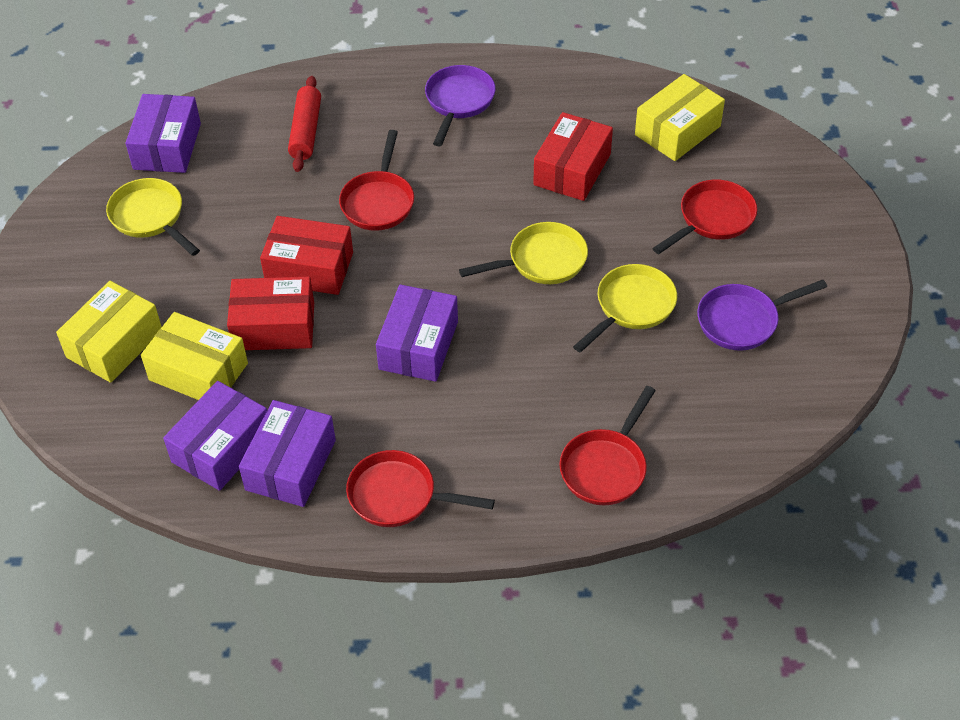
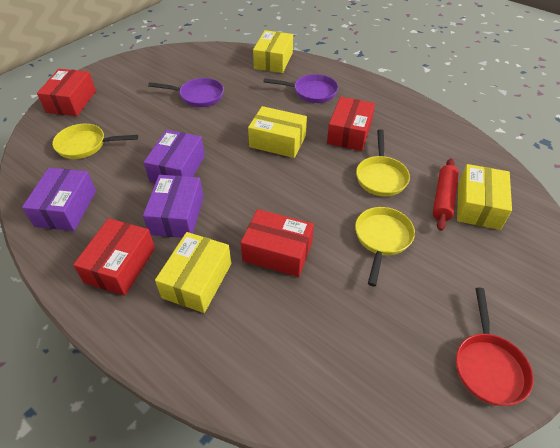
purple box: [126,94,201,173] [163,381,267,491] [239,400,336,507] [376,285,458,382] = 4 -> [22,168,96,231] [143,175,204,238] [144,130,205,183] = 3
red box: [227,277,314,350] [260,216,353,295] [533,112,613,201] = 3 -> [37,69,96,116] [73,218,155,296] [241,209,314,277] [327,97,375,151] = 4
red pan: [339,130,414,231] [346,450,495,527] [559,386,656,505] [652,179,757,254] = 4 -> [456,287,534,406] = 1
yellow box: [56,281,162,383] [141,312,248,400] [635,74,725,161] = 3 -> [155,232,231,313] [248,106,307,158] [253,30,293,73] [457,164,512,230] = 4

